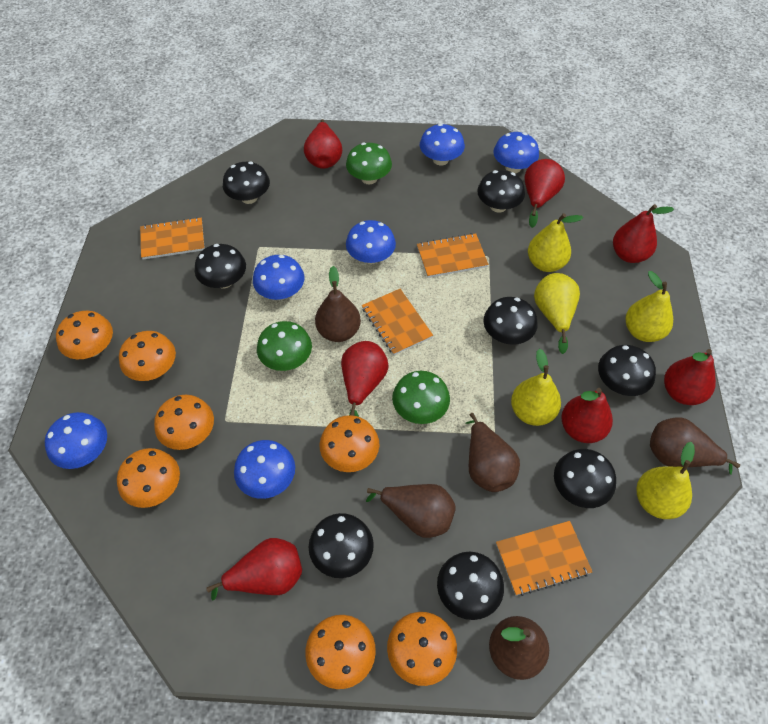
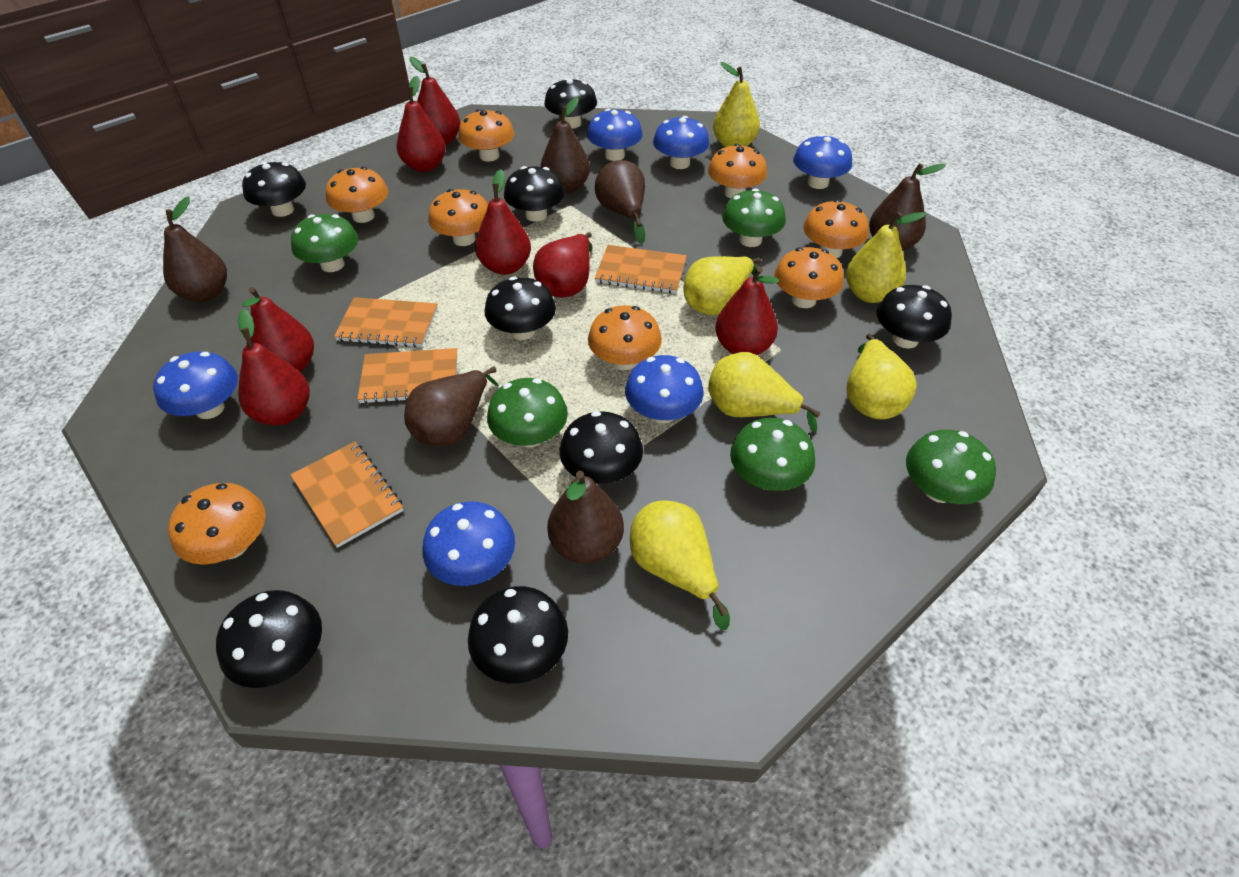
brown pear: [315,266,361,342] [366,484,456,538] [465,413,520,492] [489,616,549,680] [650,417,740,475] = 5 -> [163,197,227,302] [404,366,499,446] [540,97,590,193] [547,471,624,564] [595,160,645,244] [869,163,946,251] = 6
green mushroom: [257,321,312,371] [346,143,392,184] [392,371,450,424] = 3 -> [291,214,358,272] [487,378,568,447] [722,188,786,247] [730,418,815,491] [906,430,996,504] = 5
orange mushroom: [56,311,113,359] [117,448,180,508] [119,331,176,381] [154,395,214,450] [305,615,376,689] [320,415,380,472] [387,612,457,686] = 7 -> [168,483,265,565] [326,167,388,223] [428,189,488,246] [458,109,514,161] [588,305,662,370] [708,144,767,199] [774,247,844,308] [803,199,869,258] = 8
yellow pear: [511,349,561,426] [528,213,583,272] [534,273,580,354] [625,271,673,342] [636,442,695,519] = 5 -> [630,500,730,630] [683,256,761,315] [708,352,821,433] [713,62,760,147] [846,212,926,303] [846,334,917,419] = 6

